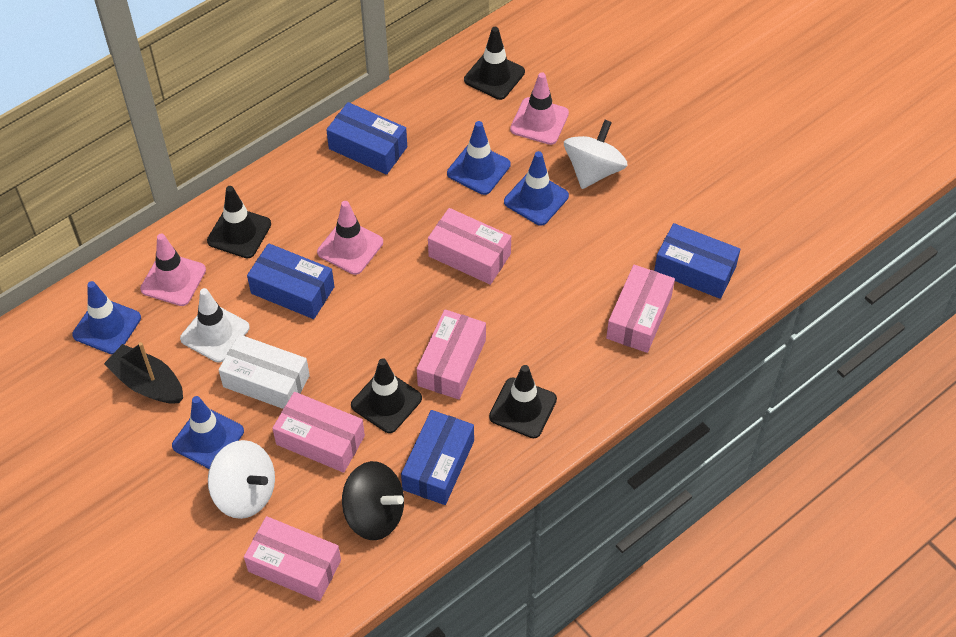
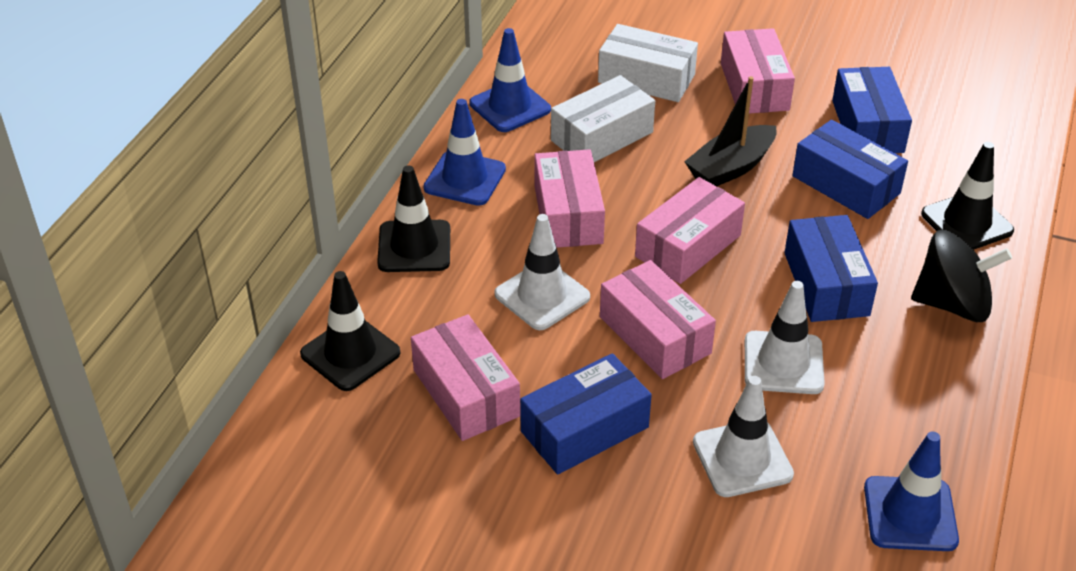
black traffic cone: [207,186,271,259] [351,358,422,433] [464,27,525,100] [489,365,557,438] = 4 -> [300,271,400,391] [377,165,450,272] [921,142,1014,250] = 3
blue traffic cone: [72,281,141,354] [172,396,244,469] [447,121,511,195] [504,151,569,226] = 4 -> [423,99,506,206] [469,28,551,132] [864,432,959,551] = 3
pink traffic cone: [140,233,206,306] [317,201,383,275] [510,72,569,145] = 3 -> none = 0
white box: [219,334,310,409] = 1 -> [551,75,655,162] [598,24,698,102] = 2
white spinning top: [208,440,275,519] [564,120,628,189] = 2 -> none = 0
white traffic cone: [180,288,250,363] = 1 -> [494,214,590,330] [693,376,794,497] [745,281,825,394] = 3

